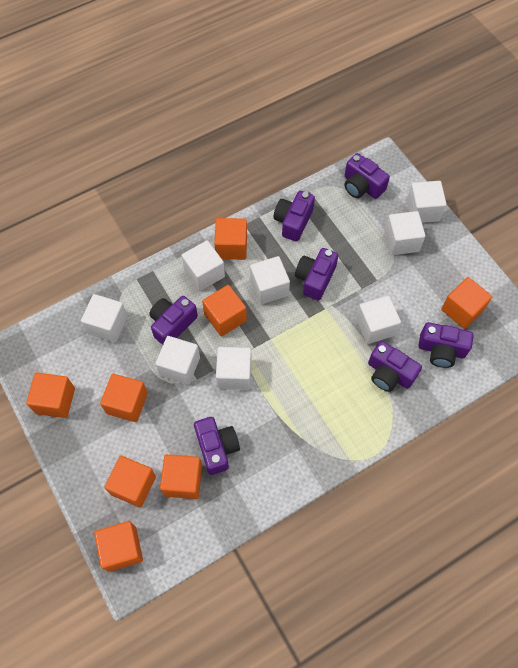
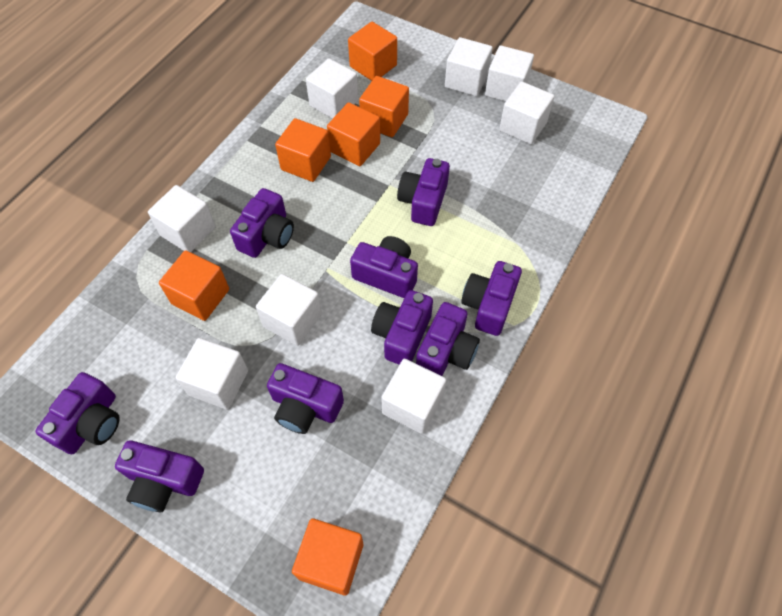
orange cube: [26,372,75,418] [94,521,143,572] [100,374,148,422] [104,456,156,508] [160,454,202,499] [202,285,247,336] [214,218,247,260] [441,277,492,329] = 8 -> [159,250,229,321] [275,118,331,182] [292,518,363,596] [327,102,380,166] [348,22,397,81] [359,76,409,137] = 6
purple camera: [149,296,198,345] [194,417,240,475] [273,191,315,242] [295,248,338,301] [345,153,390,199] [368,341,422,392] [418,322,474,368] = 7 -> [35,372,120,454] [115,441,204,512] [230,188,294,258] [267,363,344,434] [350,236,418,298] [371,290,433,365] [397,158,450,226] [416,302,480,376] [461,261,522,336] = 9

